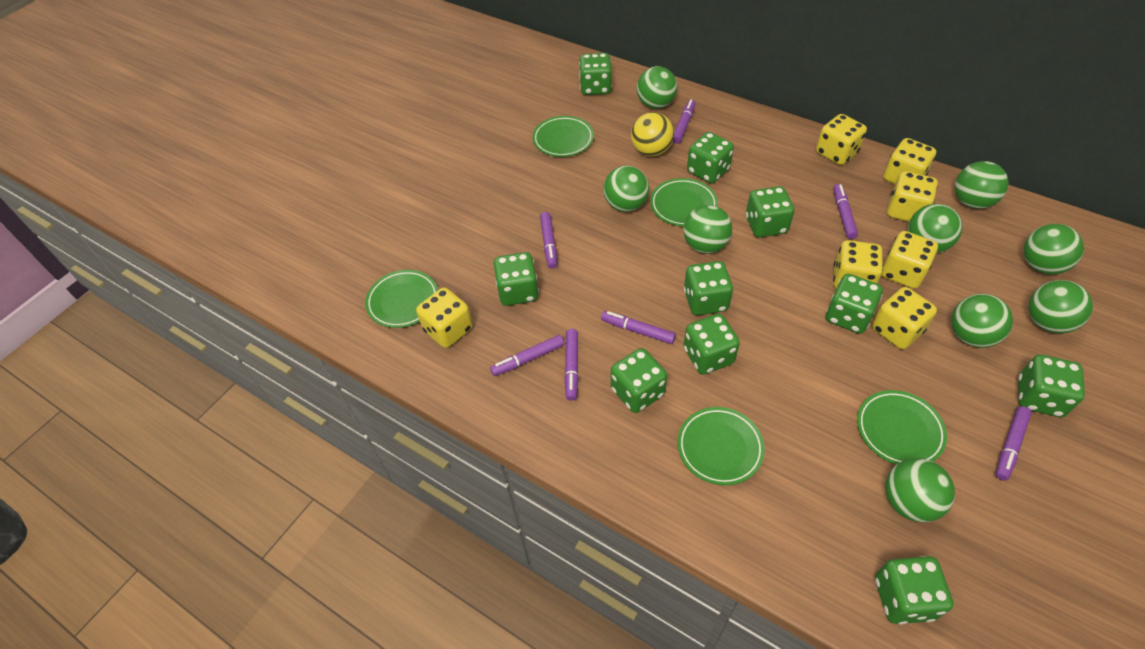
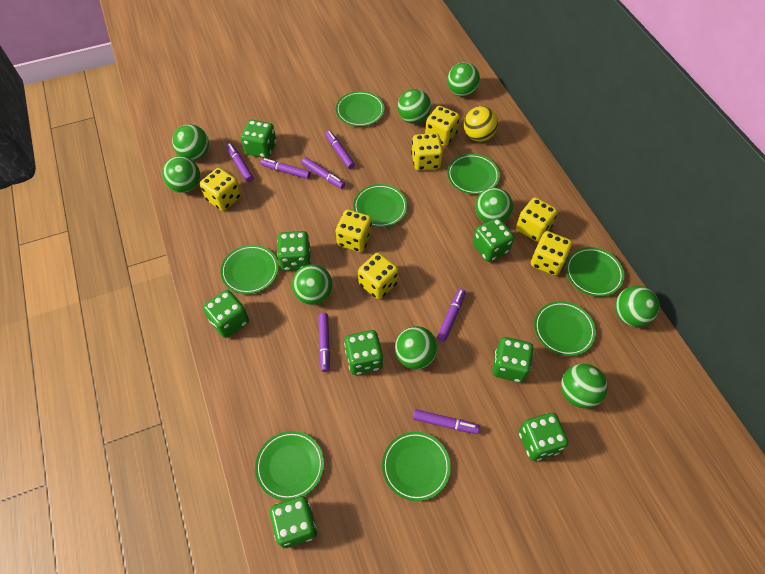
green dice: [494,252,539,306] [579,53,612,95] [611,348,667,413] [684,261,733,315] [684,314,740,375] [687,132,734,183] [746,186,795,237] [826,274,883,334] [875,556,953,624] [1018,355,1085,417] = 10 -> [203,290,249,338] [241,120,276,158] [270,496,317,548] [277,231,311,271] [344,330,383,375] [473,218,514,262] [492,337,534,382] [519,412,568,461] = 8
green plate: [365,270,438,328] [532,116,594,157] [650,178,718,227] [678,407,765,485] [857,390,947,465] = 5 -> [220,245,279,294] [255,431,324,501] [336,91,384,127] [353,184,407,228] [382,432,451,501] [447,154,500,195] [534,301,596,356] [566,247,624,297] = 8

